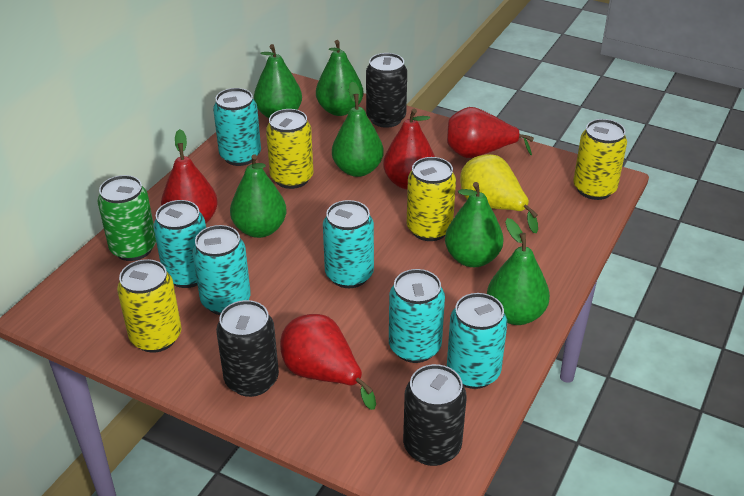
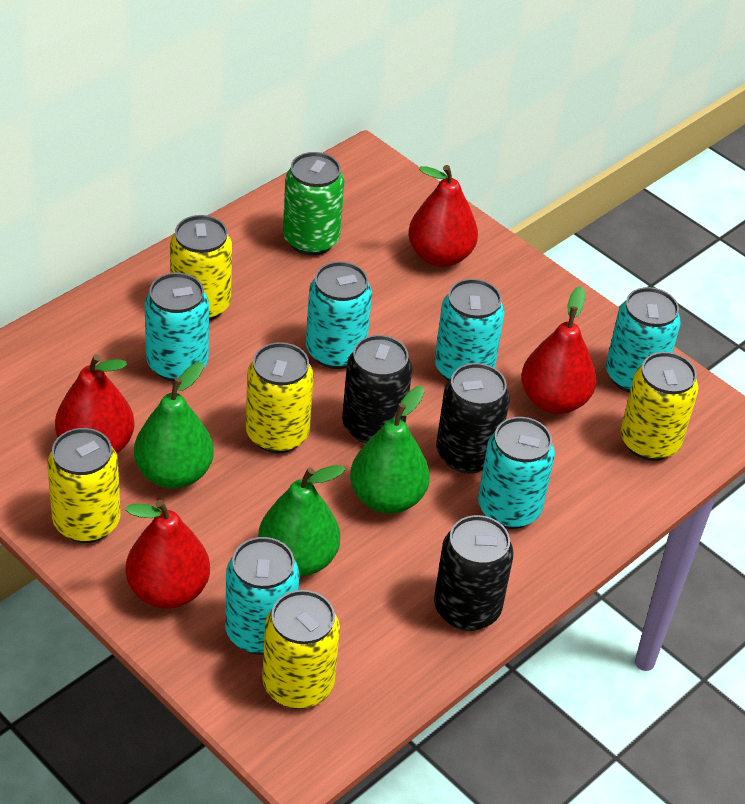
green pear: [230,154,287,238] [254,44,302,118] [316,40,364,116] [332,81,384,177] [445,182,504,267] [487,218,550,325] = 6 -> [134,362,214,489] [258,465,345,576] [350,386,430,514] = 3
yellow can: [117,259,182,353] [266,109,313,189] [407,157,456,241] [573,119,627,200] = 4 -> [47,428,120,543] [170,215,232,321] [246,342,314,454] [262,590,340,709] [620,352,698,461] = 5
yellow pear: [460,154,538,233] = 1 -> none = 0

